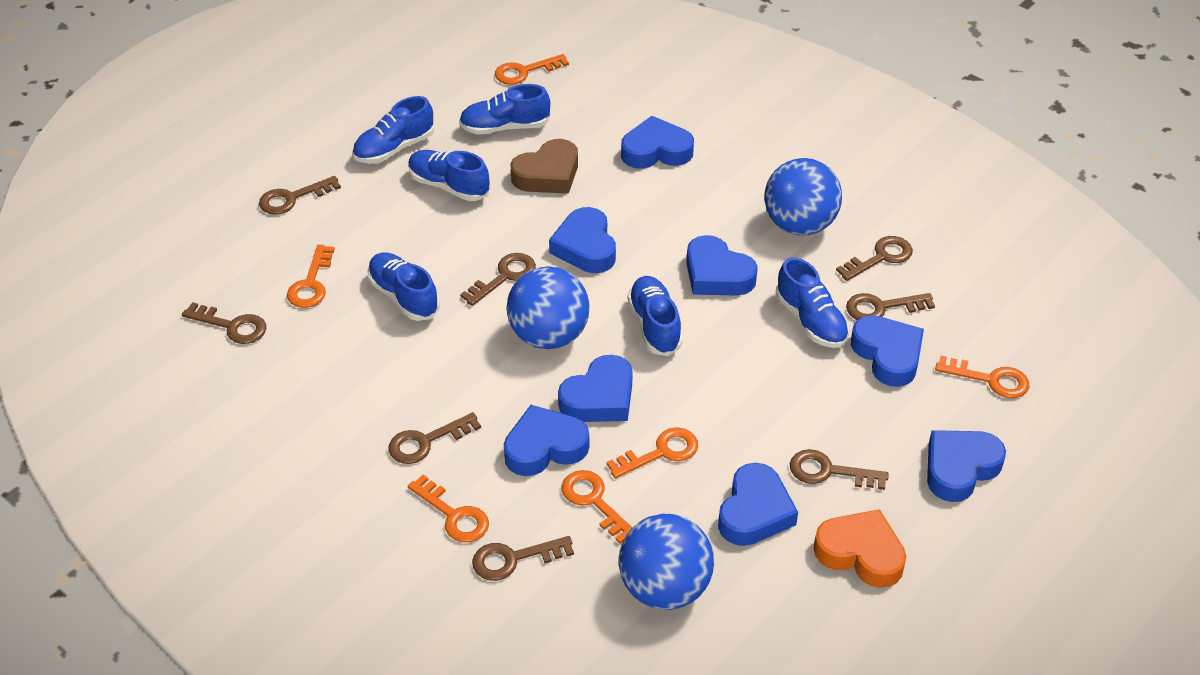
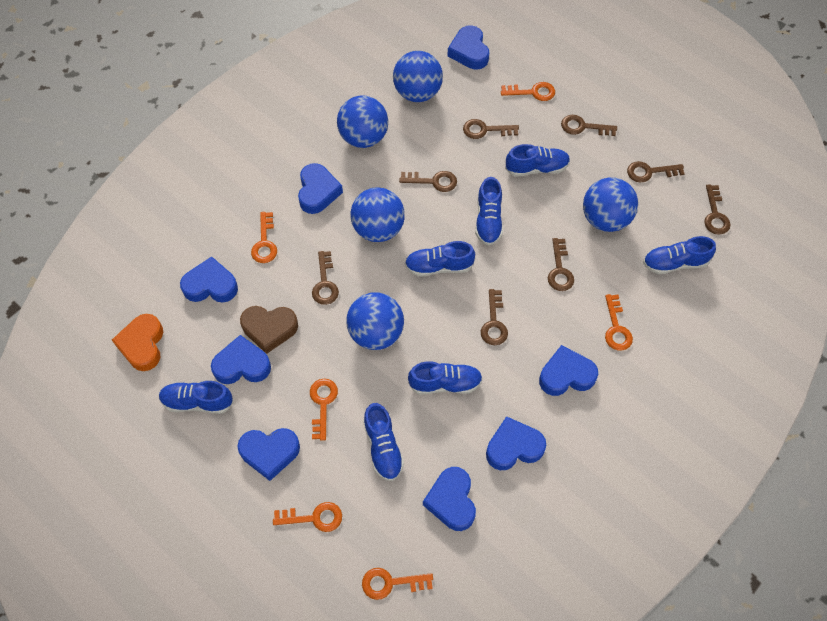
blue ball: [507,266,590,349] [619,514,714,610] [764,158,842,236] = 3 -> [337,96,388,148] [346,293,404,350] [350,187,405,242] [393,51,443,102] [583,178,638,232] = 5
blue shoe: [352,96,434,164] [368,253,439,321] [408,150,490,201] [459,84,550,135] [627,276,682,356] [776,257,849,348] = 6 -> [159,381,233,414] [363,403,404,481] [405,241,475,277] [408,361,483,394] [475,177,503,246] [505,144,570,177] [643,236,716,274] = 7

